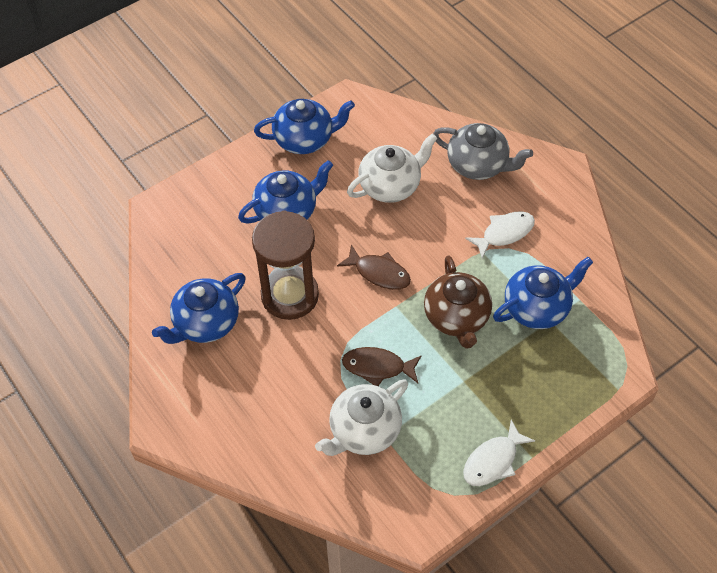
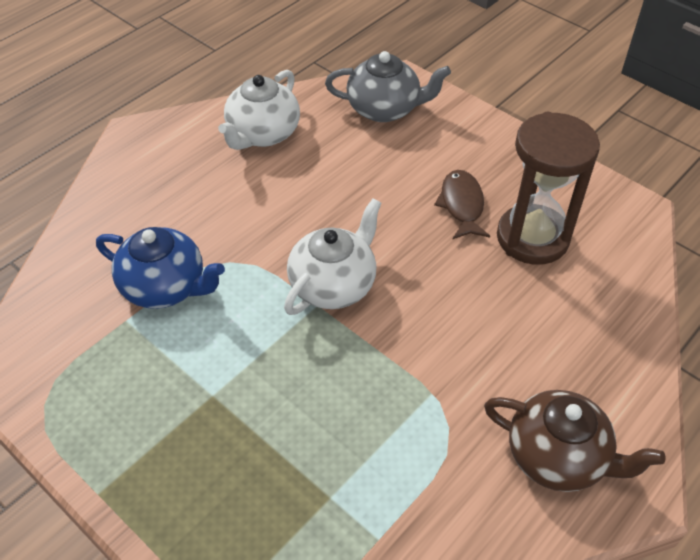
blue teapot: [152,273,246,344] [238,160,333,223] [254,99,355,154] [493,257,593,329] = 4 -> [96,227,225,309] = 1
brown fish: [337,244,411,290] [342,347,422,386] = 2 -> [434,170,490,240] = 1
white fish: [463,420,535,486] [465,211,535,259] = 2 -> none = 0

